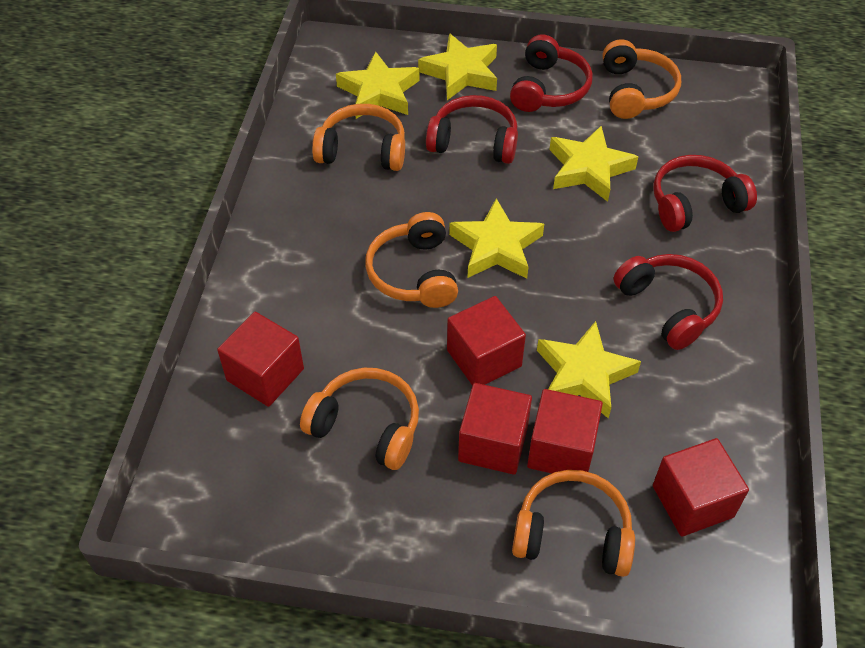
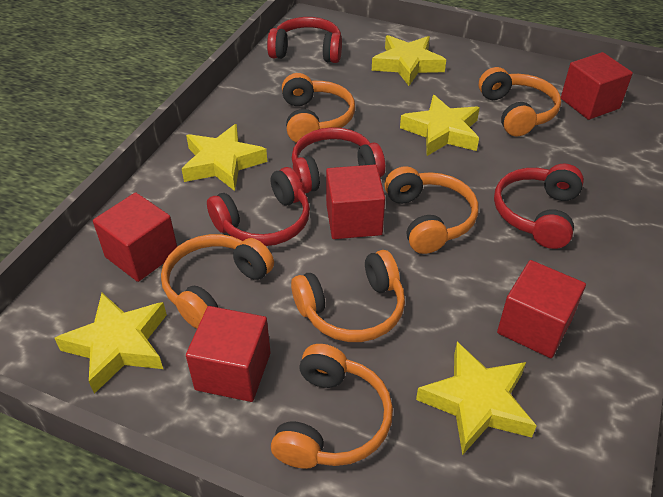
orange headphones: [300,368,419,470] [312,104,405,171] [365,212,458,308] [512,470,635,577] [603,39,681,119] = 5 -> [161,234,274,329] [271,344,393,469] [282,73,355,143] [291,250,405,342] [385,166,478,254] [479,67,561,136] = 6

